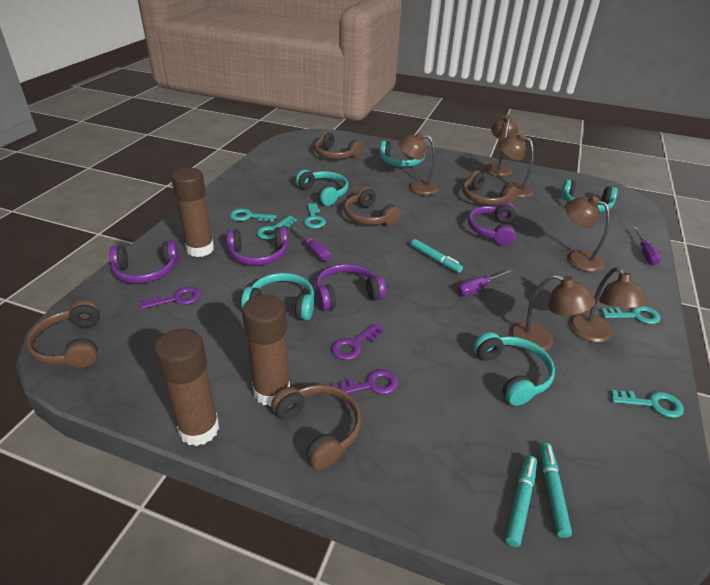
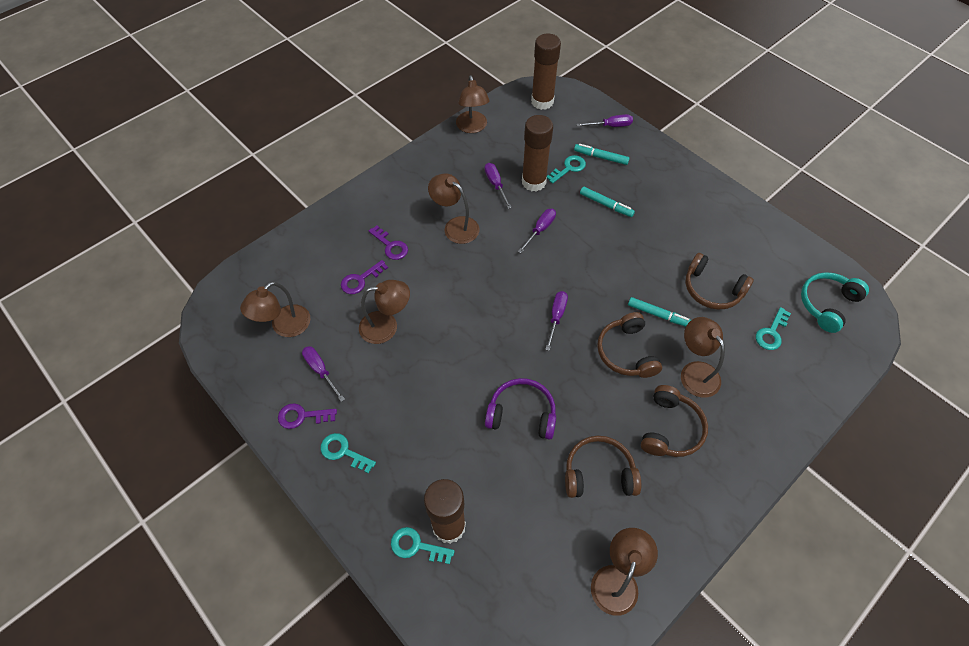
brown headphones: [26,300,100,368] [271,384,361,470] [315,131,363,159] [344,187,401,226] [463,171,518,205] = 5 -> [565,436,641,498] [597,312,662,378] [641,385,708,457] [685,253,754,309] = 4
purple headphones: [109,241,179,284] [227,227,288,265] [316,264,386,311] [468,202,516,246] = 4 -> [485,378,556,440] = 1
purple screwdriver: [292,227,330,261] [457,269,513,296] [633,227,661,265] = 3 -> [302,346,345,402] [485,163,512,209] [518,209,556,253] [545,291,568,351] [577,114,633,127] = 5
turquoise headphones: [241,273,314,320] [295,170,348,206] [380,141,426,167] [474,332,555,406] [561,179,618,212] = 5 -> [801,272,869,333] = 1
turquoise key: [230,209,277,222] [257,216,297,239] [304,203,326,228] [601,306,660,324] [610,390,684,418] = 5 -> [321,433,376,474] [391,527,455,564] [547,155,586,184] [756,307,791,350] = 4

